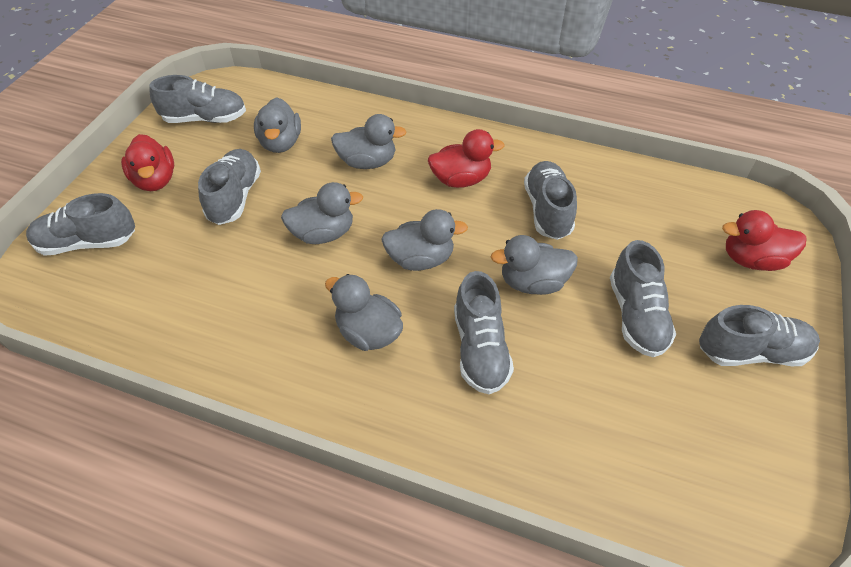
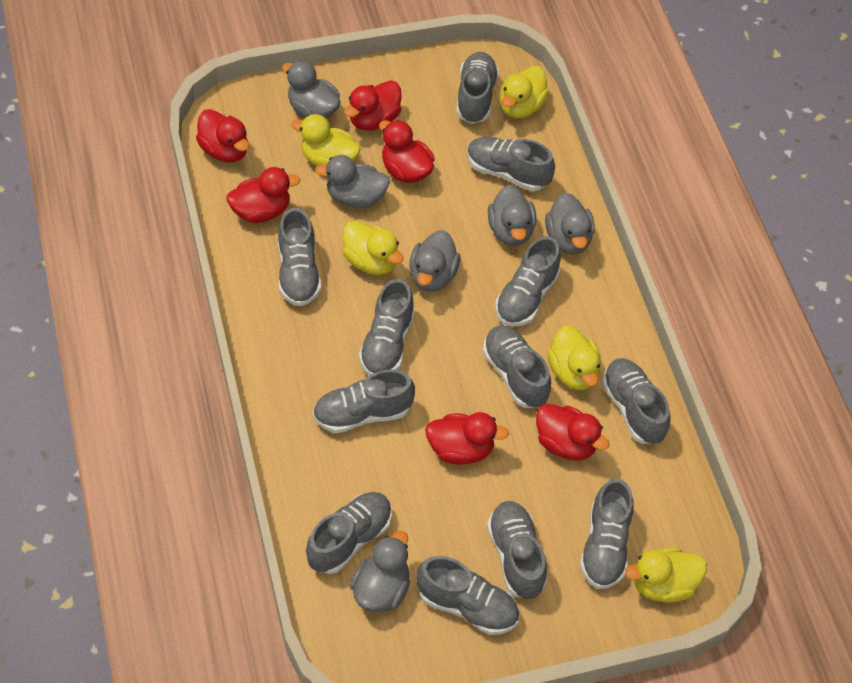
grey shoe: [26,193,135,256] [150,75,246,123] [198,149,261,225] [454,271,514,394] [524,161,577,240] [610,240,676,357] [699,305,820,366] = 7 -> [278,208,321,306] [306,492,392,574] [313,369,415,433] [359,279,415,376] [416,556,519,635] [456,52,499,124] [467,136,555,191] [483,326,551,408] [487,501,547,599] [495,236,561,327] [580,478,634,589] [602,358,671,444] = 12
red duck: [121,134,174,191] [428,129,505,188] [722,210,807,271] = 3 -> [196,109,249,162] [226,167,300,223] [344,80,402,131] [379,120,435,183] [425,412,509,465] [536,404,609,461] = 6
yellow duck: none = 0 -> [291,114,361,166] [342,220,403,275] [500,66,549,118] [547,325,601,390] [625,547,707,603] = 5

